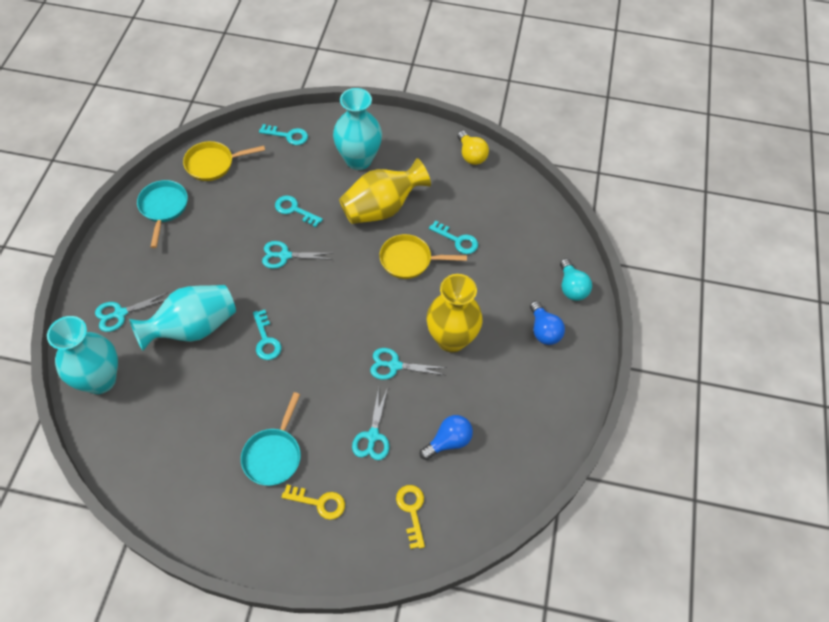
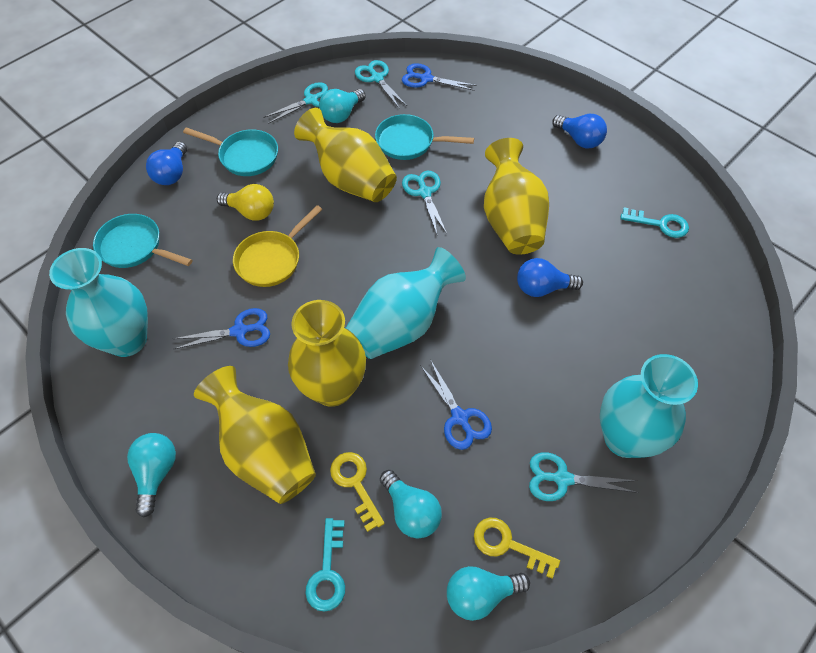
blue light bulb: [420,415,473,460] [530,301,565,345] = 2 -> [146,142,187,185] [517,258,583,297] [552,114,607,148] = 3
blue scissors: none = 0 -> [173,308,270,349] [402,63,477,91] [420,359,492,450] = 3
turquoise key: [253,310,281,360] [259,124,308,145] [275,195,323,227] [429,220,478,254] = 4 -> [305,518,345,612] [620,207,689,238] = 2
turquoise light bulb: [560,259,592,301] = 1 -> [127,433,176,517] [319,89,366,123] [380,470,442,539] [447,566,530,621] = 4
turquoise pan: [137,180,188,248] [241,392,301,486] = 2 -> [93,214,192,268] [183,127,278,176] [375,114,474,160] = 3
yellow pan: [183,141,265,181] [380,234,467,279] = 2 -> [233,205,322,287] = 1
yellow vase: [339,158,431,224] [427,274,483,352] = 2 -> [194,366,316,504] [288,300,366,407] [294,108,397,202] [484,138,549,255] = 4

